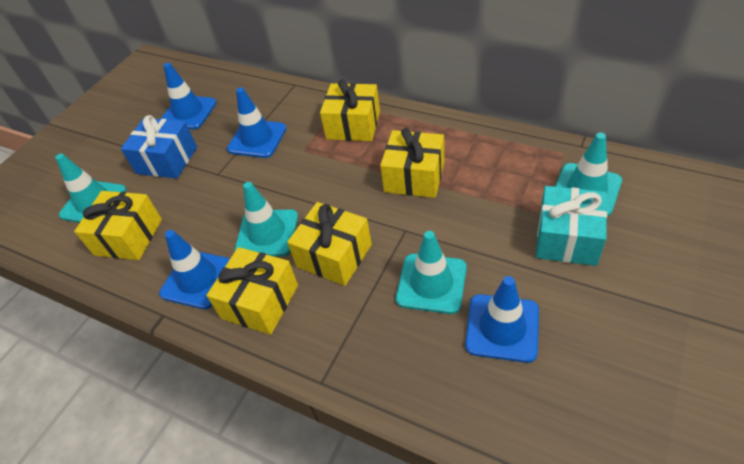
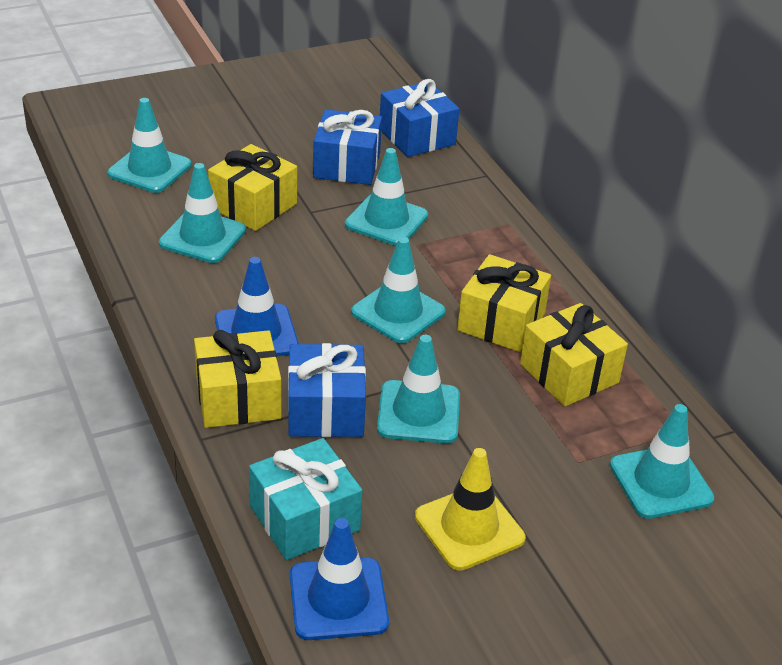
blue gift: [121,115,197,179] = 1 -> [288,343,366,437] [313,109,382,185] [380,79,459,157] = 3
blue traffic cone: [159,230,230,309] [161,63,217,129] [227,87,287,158] [465,276,539,363] = 4 -> [215,257,299,356] [290,518,389,640] = 2
turquoise traffic cone: [55,154,127,223] [235,182,298,256] [396,231,467,314] [555,133,622,216] = 4 -> [108,98,191,193] [159,163,246,263] [345,148,428,246] [351,237,446,343] [377,335,460,444] [610,404,714,519] = 6
yellow gift: [74,191,162,260] [206,247,298,335] [287,202,372,286] [320,79,380,141] [380,128,444,198] = 5 -> [194,330,281,428] [208,144,297,231] [457,254,551,352] [520,303,628,407] = 4
yellow traffic cone: none = 0 -> [415,448,525,571] = 1

